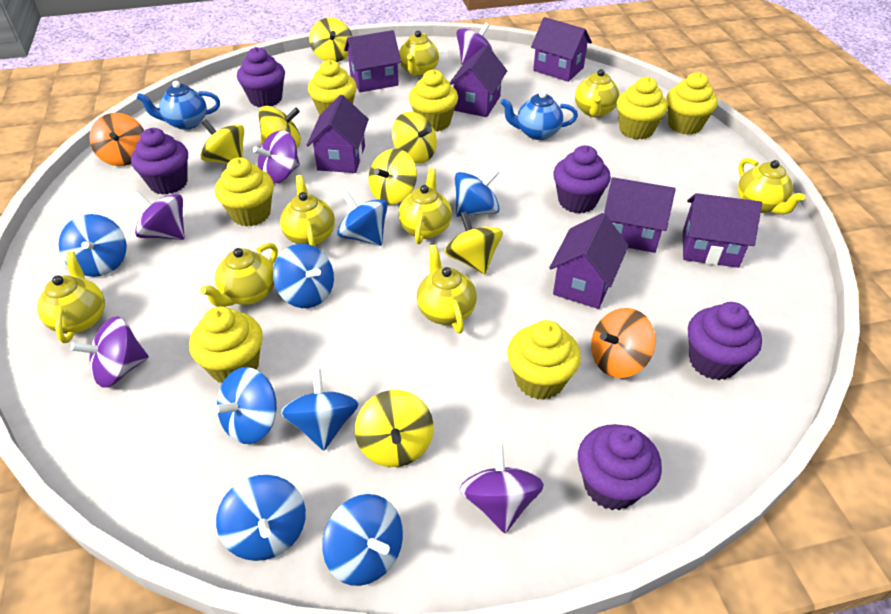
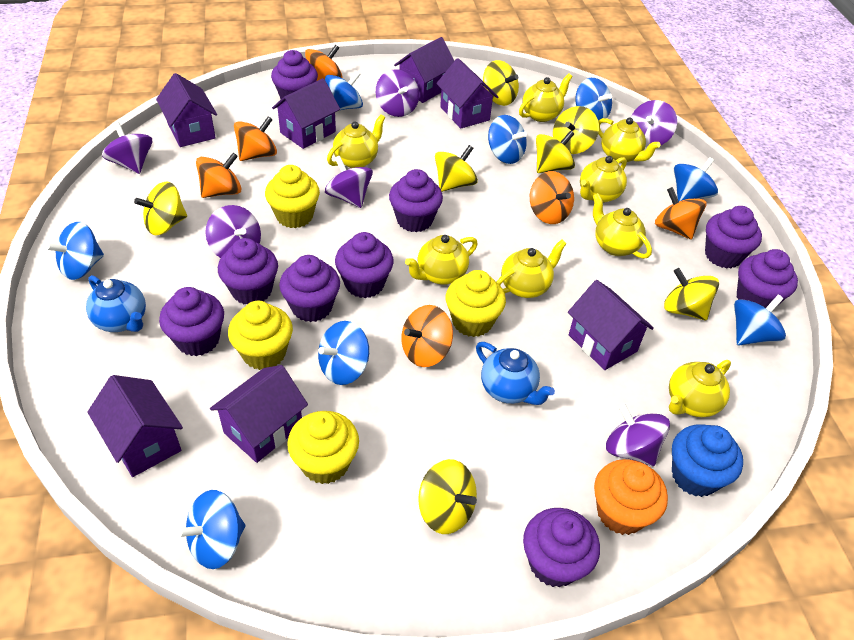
blue cupcake: none = 0 -> [672,424,743,497] = 1
orange cupcake: none = 0 -> [594,459,668,535] = 1
orange spinning top: [89,113,144,166] [591,308,656,378] = 2 -> [196,153,241,198] [234,116,277,161] [305,45,343,81] [401,305,453,367] [530,171,574,224] [655,187,707,240] = 6
purple cupcake: [131,128,188,195] [237,47,285,107] [553,145,611,213] [578,424,662,510] [688,302,762,380] = 5 -> [159,287,224,356] [218,238,278,304] [271,50,318,99] [279,255,340,322] [335,232,394,298] [389,169,443,232] [523,508,600,588] [705,206,762,269] [737,249,798,308] = 9
purple spinning top: [71,316,149,388] [133,191,185,240] [253,130,300,184] [456,23,494,65] [460,443,544,533] = 5 -> [102,122,152,174] [206,205,261,258] [325,156,373,208] [376,69,419,117] [606,403,670,466] [631,100,677,147] = 6
yellow cupcake: [189,307,263,383] [215,158,274,227] [308,60,357,115] [409,69,458,132] [507,320,581,400] [617,77,668,140] [666,72,718,135] = 7 -> [228,301,293,370] [265,165,320,228] [287,411,359,484] [446,270,506,337] = 4

